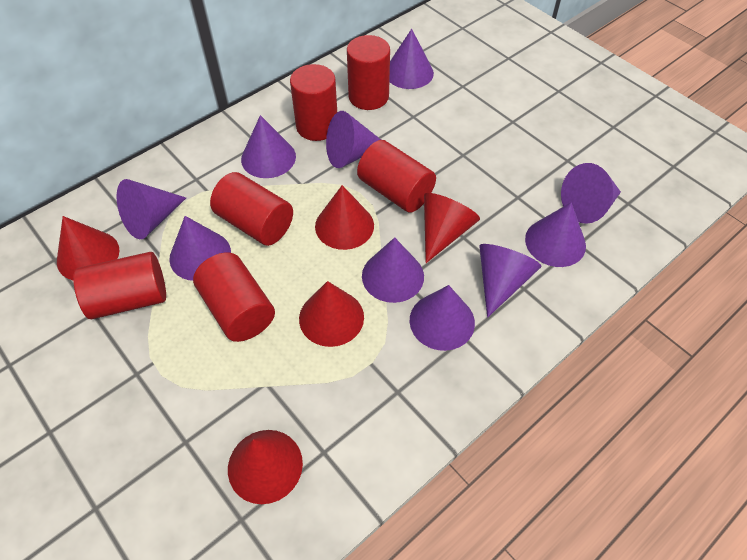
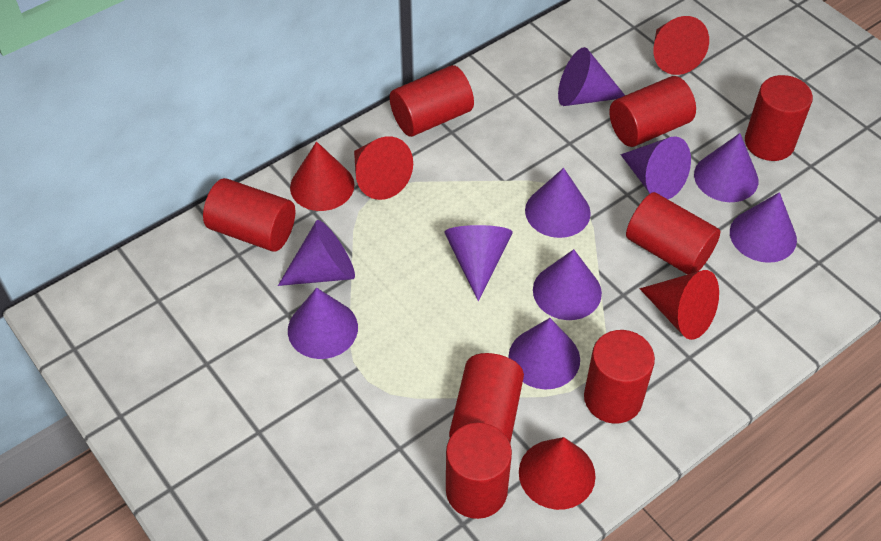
red cylinder: [73,252,166,319] [193,252,275,342] [210,172,293,246] [290,64,337,141] [347,35,390,110] [357,140,436,213] = 6 -> [203,178,295,252] [390,65,474,137] [446,423,512,519] [449,353,524,443] [584,330,655,424] [609,76,696,147] [626,192,720,275] [745,75,813,161] = 8

